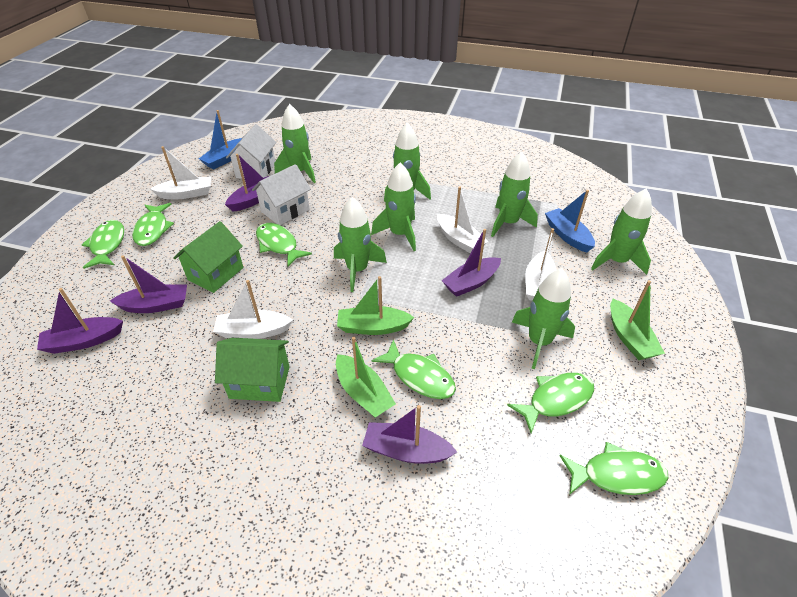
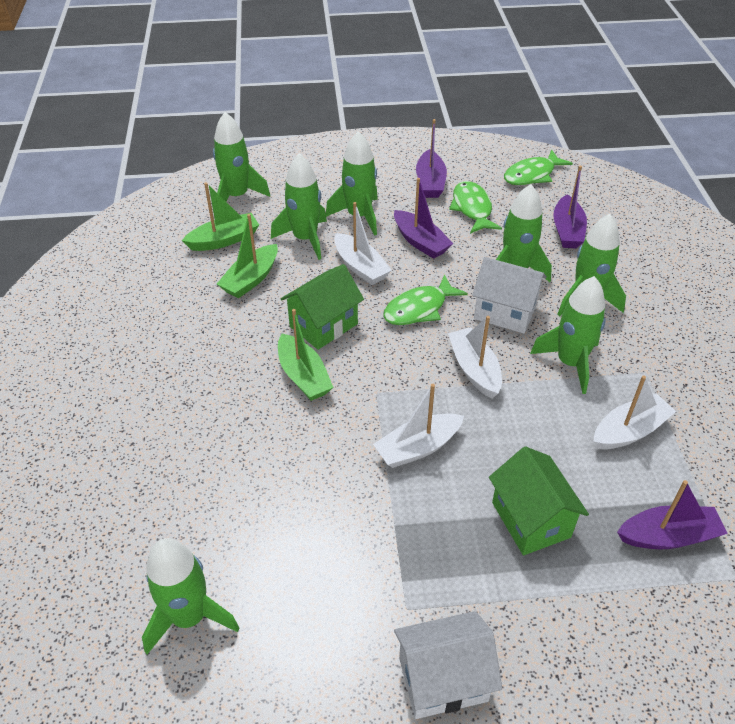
blue boat: [199,110,242,169] [545,190,595,253] = 2 -> none = 0
green fish: [82,220,124,269] [132,203,174,246] [256,223,312,267] [371,339,456,399] [507,373,594,433] [559,442,669,495] = 6 -> [383,274,468,325] [449,181,502,234] [504,149,573,185] = 3
purple boat: [37,288,123,354] [110,255,187,313] [225,154,269,212] [362,405,457,464] [442,229,501,297] = 5 -> [394,178,453,259] [416,119,447,198] [553,166,587,248] [617,480,728,549] = 4

